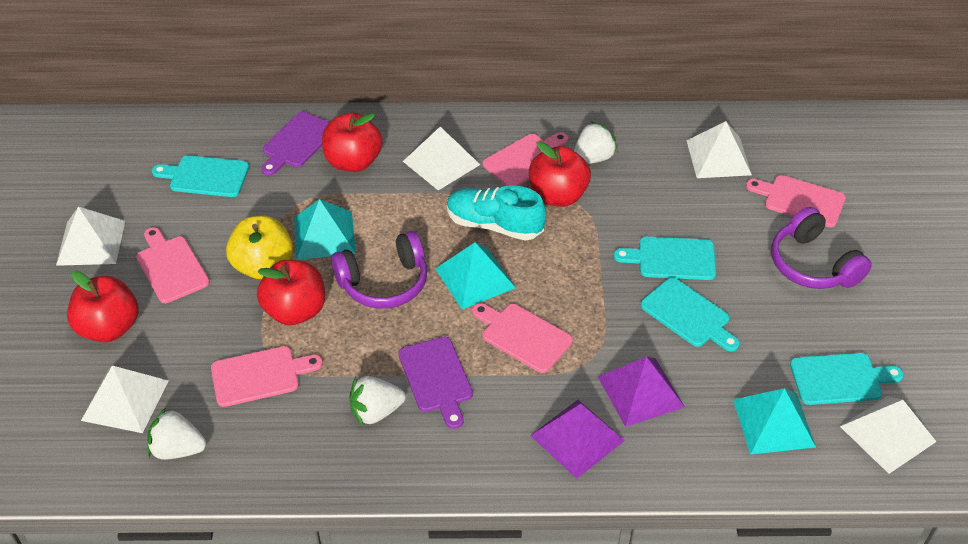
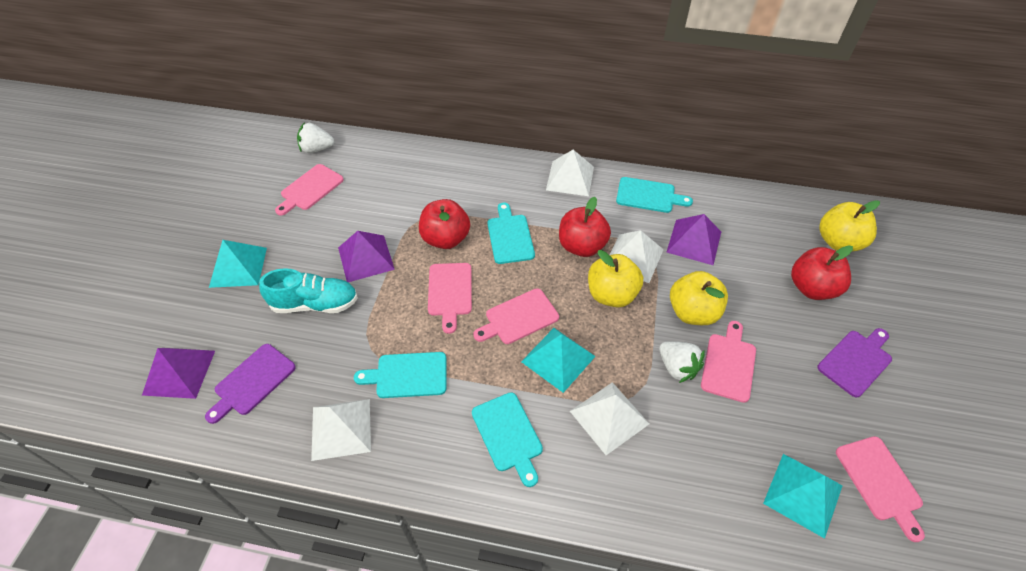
purple headphones: [331,231,427,309] [771,207,872,289] = 2 -> none = 0
purple pyramid: [530,400,625,479] [598,357,685,427] = 2 -> [142,348,215,399] [338,231,395,282] [667,214,721,265] = 3
red apple: [67,271,139,342] [257,260,325,325] [322,113,383,172] [529,141,591,207] = 4 -> [419,199,470,249] [559,197,611,257] [791,245,853,300] = 3
white pyramid: [56,207,125,266] [81,366,169,433] [403,127,480,190] [686,121,752,178] [840,396,936,474] = 5 -> [311,399,371,461] [546,150,594,196] [570,382,649,455] [609,230,664,283] = 4
white strawberry: [147,408,206,460] [349,376,406,426] [574,121,618,164] = 3 -> [297,122,334,153] [659,341,705,383] = 2
yellow apple: [226,216,293,279] = 1 -> [588,250,643,308] [670,271,728,325] [819,200,880,251] = 3

